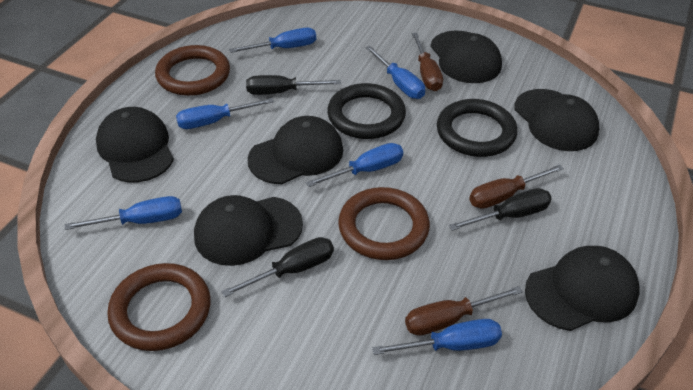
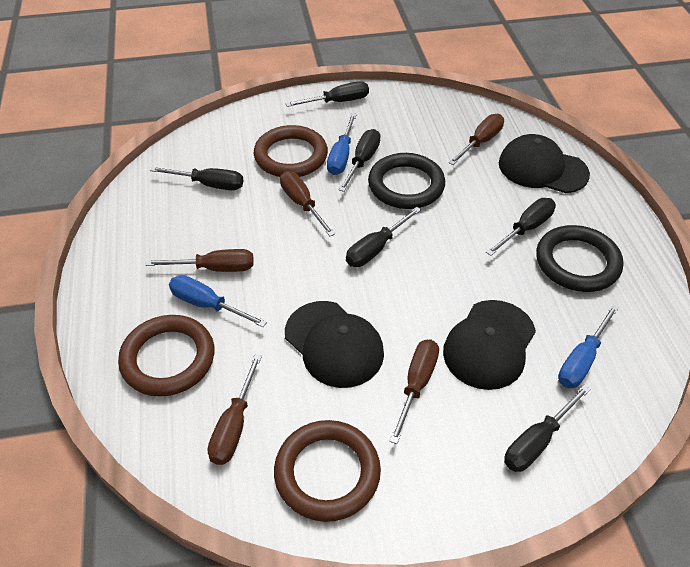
black cap: [96,107,174,183] [194,195,303,266] [248,116,343,184] [430,31,502,83] [514,89,599,151] [525,246,639,331] = 6 -> [285,301,384,388] [443,300,536,390] [499,134,590,193] = 3
black screwdriver: [221,237,334,297] [246,75,341,95] [449,188,552,231] = 3 -> [150,167,244,190] [286,81,369,107] [339,129,381,192] [346,207,421,267] [486,198,556,256] [504,385,591,472] = 6
blue screwdriver: [65,196,182,230] [176,98,274,129] [229,28,316,53] [306,143,403,187] [365,46,425,99] [372,319,502,355] = 6 -> [169,275,267,327] [327,113,357,175] [558,304,619,388] = 3
brown screwdriver: [405,286,523,336] [412,33,443,91] [469,164,564,209] = 3 -> [146,249,254,272] [207,354,262,465] [280,171,335,236] [389,339,439,444] [448,114,504,165] = 5

